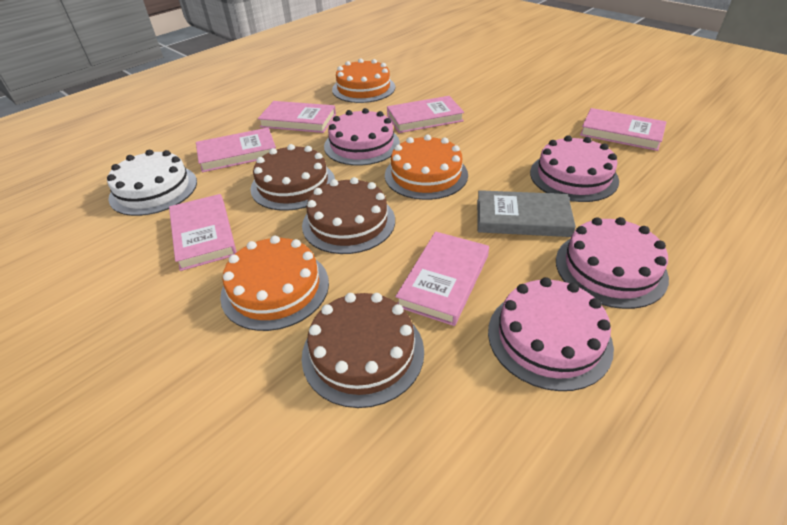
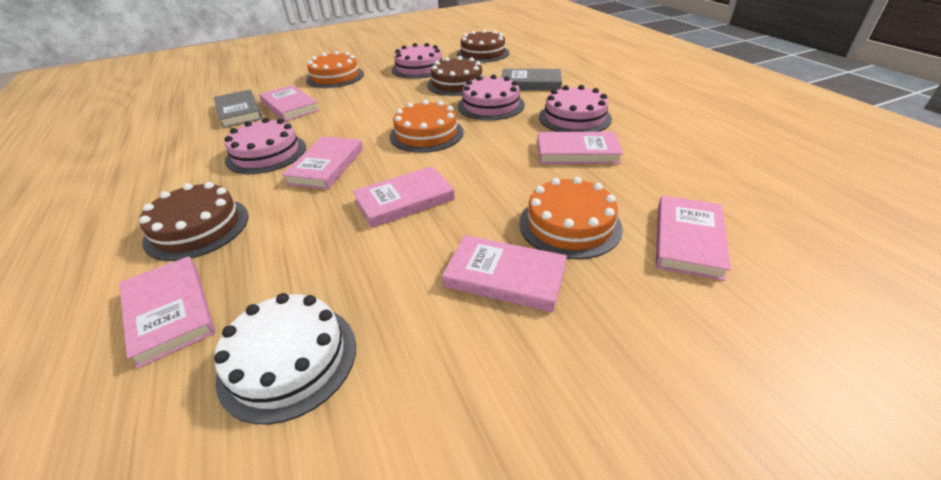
grey book: [477,190,576,237] = 1 -> [214,89,263,128] [501,69,562,90] = 2
pink book: [169,194,237,271] [196,128,276,172] [258,101,336,133] [387,96,464,133] [395,232,489,326] [580,108,666,151] = 6 -> [119,256,216,369] [259,85,320,121] [282,136,363,190] [352,166,455,228] [442,235,567,312] [537,131,623,164] [656,196,731,281] = 7

